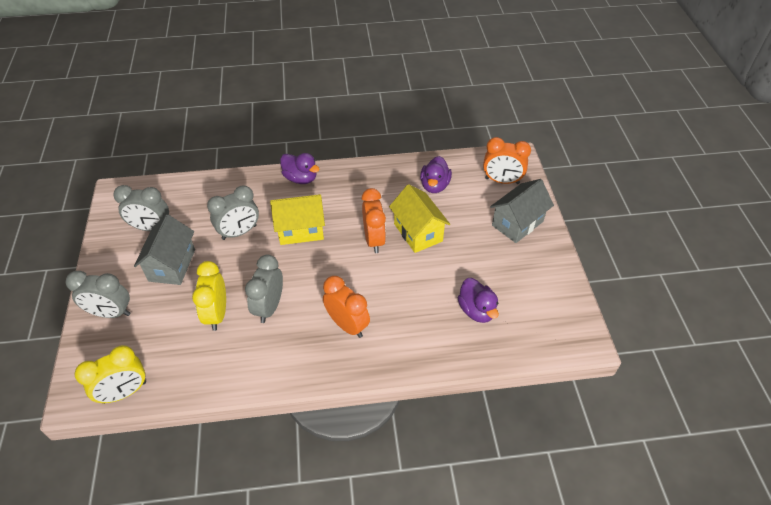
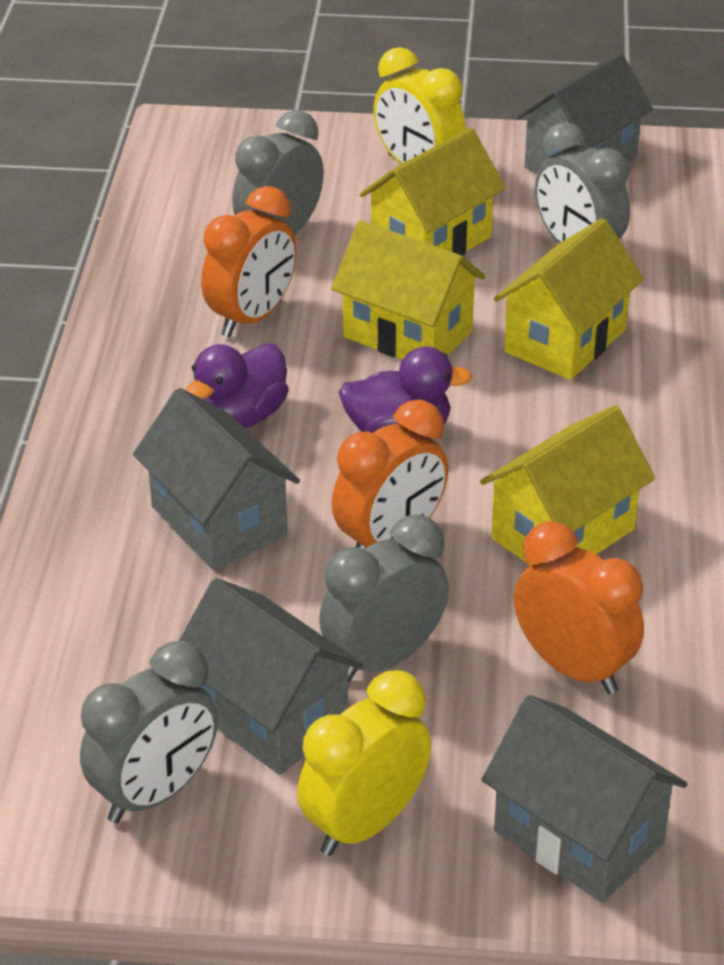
grey house: [134,214,195,285] [490,179,554,243] = 2 -> [133,388,300,570] [179,578,363,775] [482,695,687,903] [516,52,653,173] = 4
purple duck: [280,153,320,184] [420,156,452,193] [457,278,499,323] = 3 -> [186,344,289,429] [339,346,472,433] = 2
yellow house: [270,194,325,245] [389,184,450,253] = 2 -> [331,220,485,360] [359,128,506,255] [480,405,655,565] [494,218,644,380] = 4

